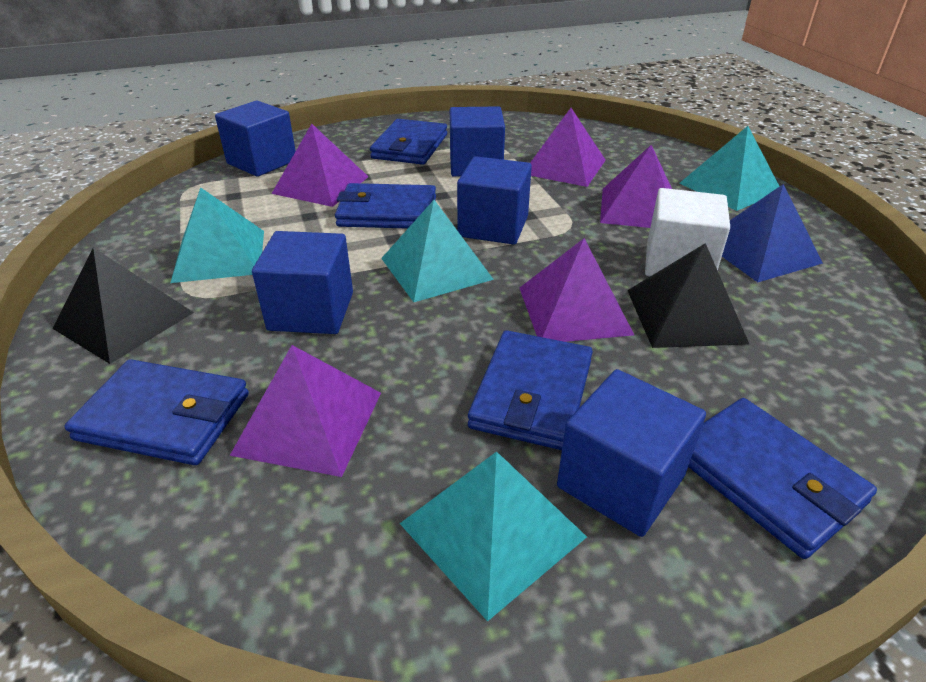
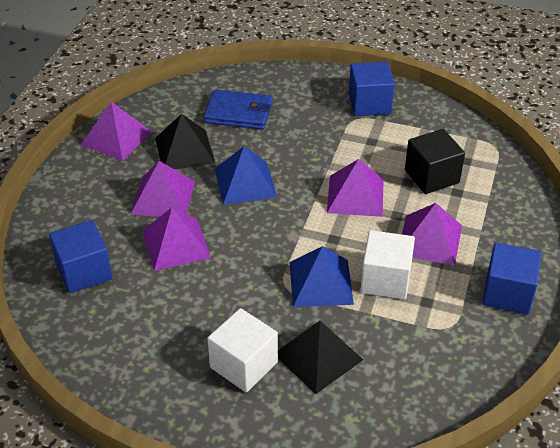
black cube: none = 0 -> [405,129,465,194] = 1
blue cube: [215,100,296,177] [252,231,353,334] [450,106,505,177] [457,156,532,245] [557,369,706,537] = 5 -> [49,220,112,293] [349,62,395,116] [482,242,542,315] = 3
blue pyramid: [722,184,823,282] = 1 -> [215,146,277,205] [290,246,354,307] = 2
blue wallet: [65,359,249,465] [335,183,436,229] [370,119,447,165] [468,330,593,450] [688,398,877,559] = 5 -> [204,89,272,130] = 1
turquoise pyramid: [170,187,264,283] [381,200,494,302] [400,451,587,621] [680,126,779,211] = 4 -> none = 0
white cube: [645,188,730,276] = 1 -> [207,308,278,392] [360,230,415,299] = 2

